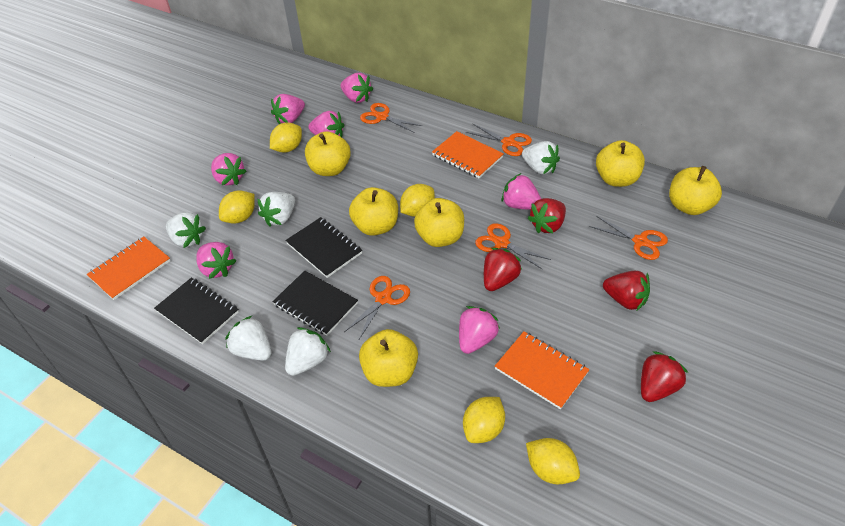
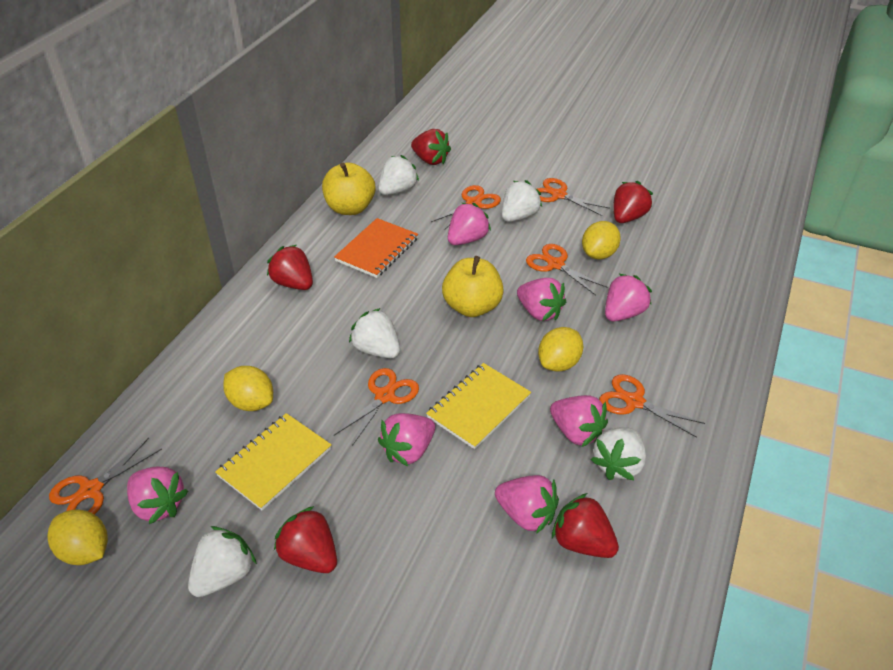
black notebook: [154,278,239,344] [273,271,358,336] [285,217,362,278] = 3 -> none = 0
orange notebook: [87,236,171,300] [432,131,504,178] [495,331,590,409] = 3 -> [334,218,418,278] = 1
orange scissors: [344,276,410,339] [360,103,422,133] [466,124,532,156] [475,223,551,270] [589,216,668,260] = 5 -> [49,438,162,515] [334,368,419,446] [431,185,501,230] [526,244,608,296] [537,178,610,216] [599,374,705,438] = 6
red strawberry: [484,248,522,291] [528,198,566,233] [603,271,650,310] [641,351,688,402] = 4 -> [267,245,313,290] [274,506,337,573] [411,129,451,165] [552,493,619,558] [613,181,653,223] = 5
yellow apple: [305,131,351,176] [349,187,398,236] [359,329,418,387] [414,198,464,247] [596,140,645,187] [669,166,722,215] = 6 -> [322,162,375,215] [442,256,504,317] = 2
yellow lemon: [219,190,255,224] [270,123,302,153] [400,184,435,217] [463,397,505,443] [526,438,580,484] = 5 -> [47,509,108,565] [223,366,273,411] [538,327,583,372] [582,221,621,259] = 4
yellow notebook: none = 0 -> [215,413,332,510] [426,363,531,449] = 2

